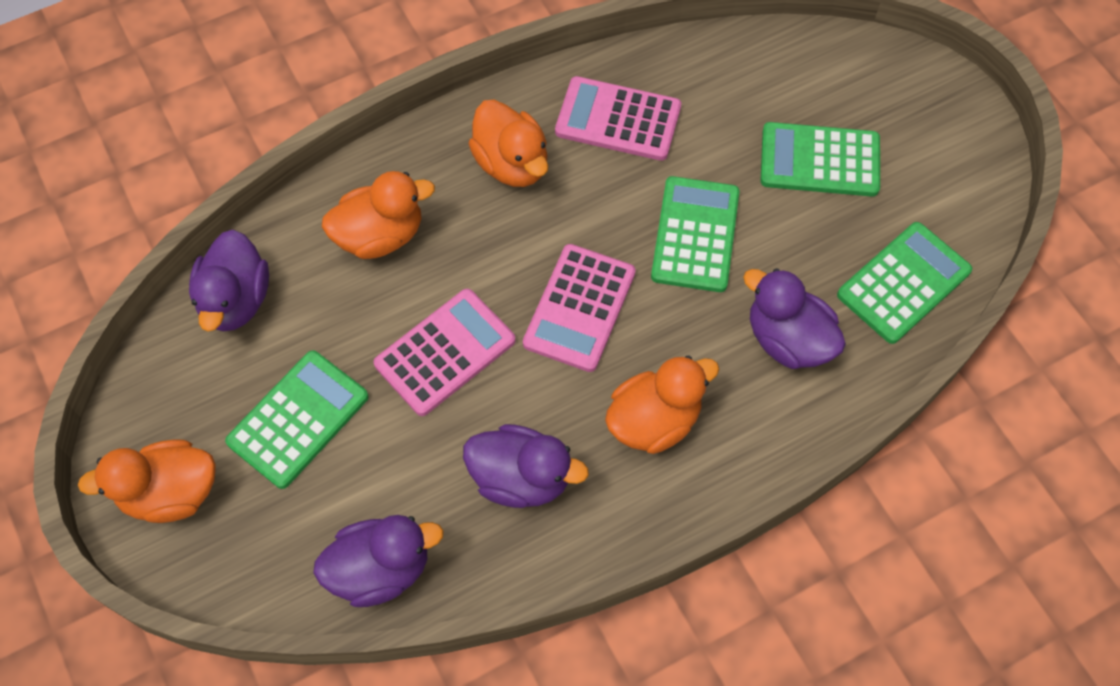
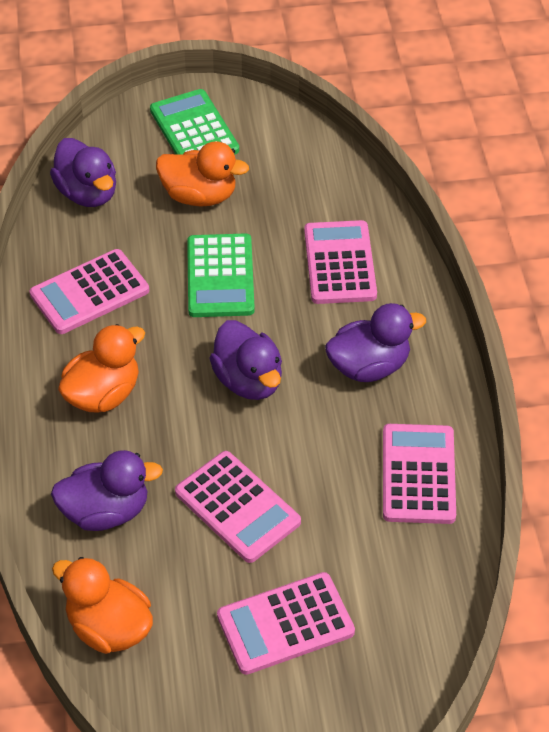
green calculator: [225,350,369,489] [651,176,740,292] [761,122,880,197] [837,222,972,344] = 4 -> [150,89,239,155] [187,233,255,317] = 2
orange duck: [78,439,216,523] [322,171,435,259] [468,100,548,187] [605,355,719,454] = 4 -> [52,557,153,654] [58,324,145,413] [156,141,249,207] = 3
pink calculator: [374,289,516,416] [523,244,636,372] [555,76,681,161] = 3 -> [29,249,149,334] [175,451,301,563] [217,572,355,675] [304,220,377,304] [383,424,456,524] = 5

